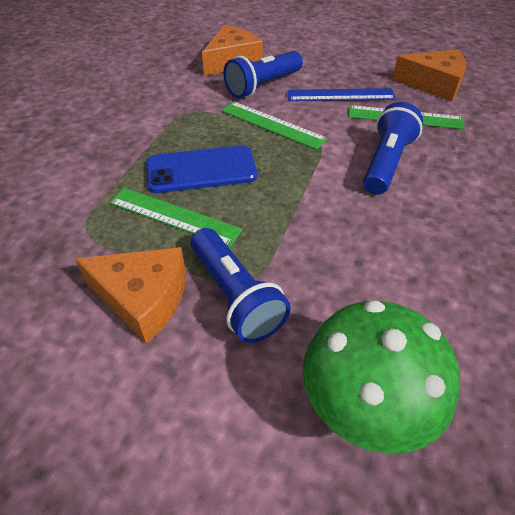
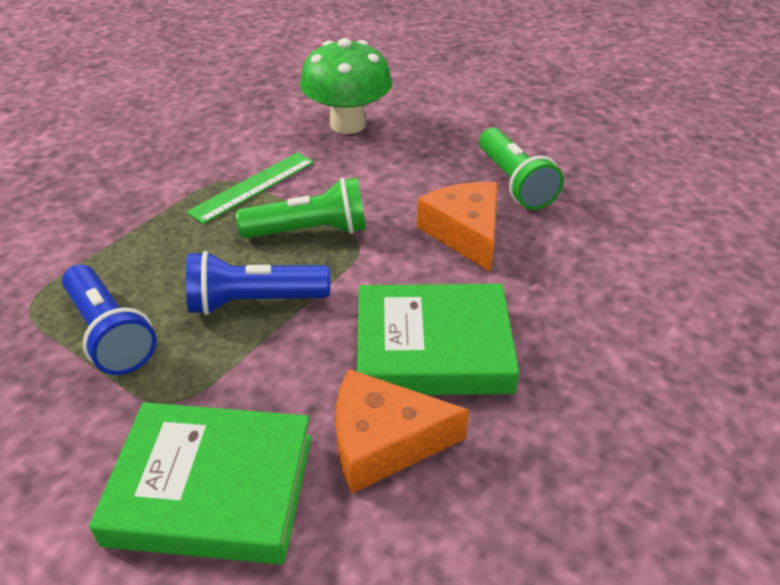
blue flashlight: [191,228,291,343] [223,51,303,98] [363,102,423,195] = 3 -> [62,265,157,375] [186,251,330,315] = 2
blue phone: [146,145,257,193] = 1 -> none = 0
blue ruler: [288,88,396,101] = 1 -> none = 0
green book: none = 0 -> [89,402,312,565] [357,284,519,395] = 2
green flashlight: none = 0 -> [236,178,366,238] [479,128,564,210] = 2
green ruler: [109,188,243,247] [221,101,328,150] [348,105,465,129] = 3 -> [187,152,314,224] = 1
orange cheese: [75,247,186,344] [202,25,263,76] [392,49,466,102] = 3 -> [336,369,469,494] [417,182,498,272] = 2

